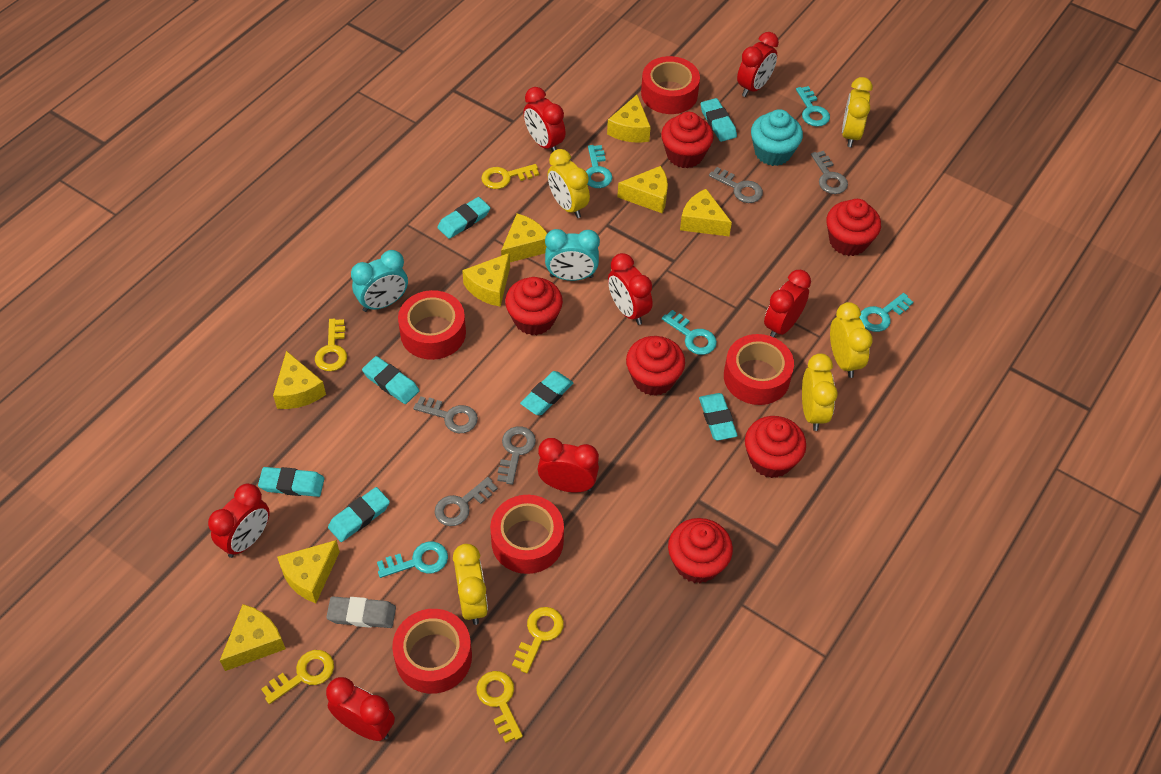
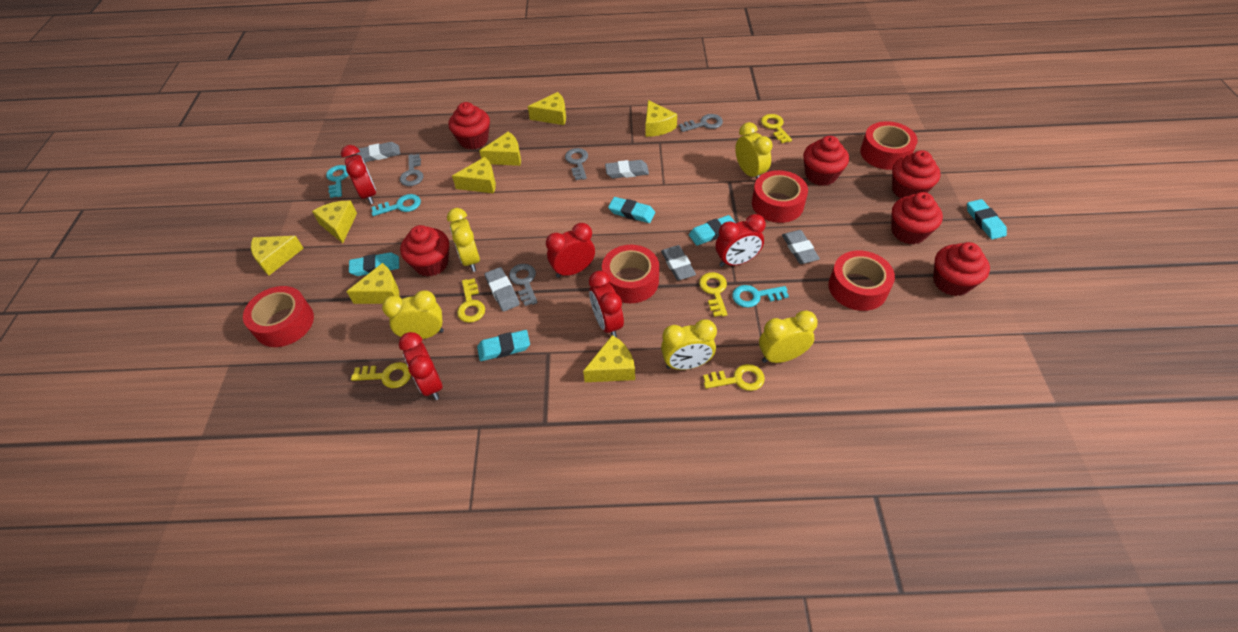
grey eraser: [326,597,396,628] = 1 -> [356,142,400,162] [485,267,520,312] [605,160,649,178] [661,245,696,280] [782,230,820,264] = 5
grey key: [413,396,478,433] [435,477,498,526] [497,426,536,485] [709,167,763,203] [811,151,848,194] = 5 -> [400,154,423,186] [509,264,538,306] [565,148,588,180] [679,114,723,132] = 4
red clock: [208,484,270,558] [326,677,395,741] [524,87,566,152] [538,438,599,493] [608,253,653,325] [737,32,779,97] [764,270,811,338] = 7 -> [341,145,376,204] [399,332,442,400] [546,223,595,278] [589,271,624,337] [716,214,766,267] = 5
turquoise clock: [351,250,408,312] [545,229,600,281] = 2 -> none = 0
turquoise cupcake: [751,109,803,166] = 1 -> none = 0
turquoise eraser: [258,467,324,497] [328,487,390,542] [362,356,419,404] [437,197,490,239] [520,371,573,415] [699,393,738,441] [700,98,737,142] = 7 -> [349,252,399,276] [477,330,530,361] [608,197,655,223] [689,215,736,246] [967,199,1007,240] = 5
turquoise key: [377,542,448,578] [586,145,613,188] [662,310,717,355] [796,86,830,127] [859,293,913,332] = 5 -> [326,165,348,198] [371,194,421,216] [732,285,789,308] = 3

